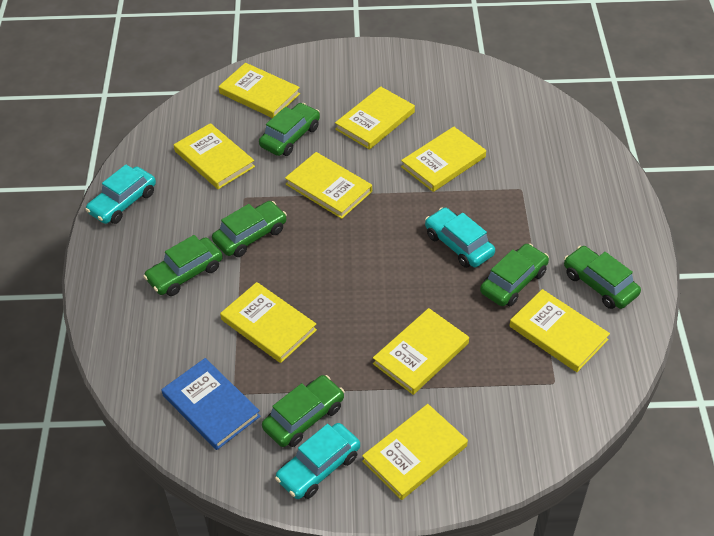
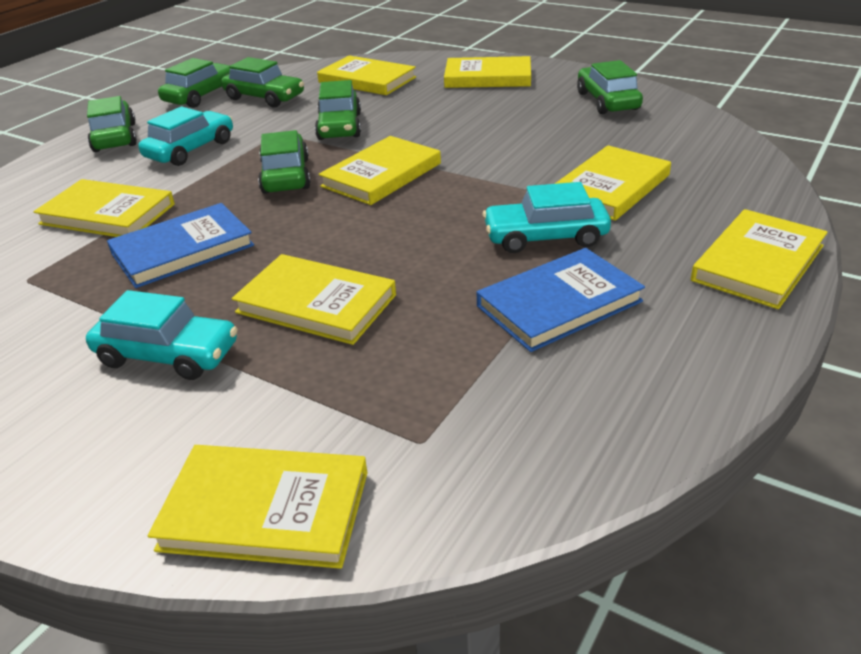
blue book: [162,358,260,450] = 1 -> [107,203,254,288] [477,248,645,352] = 2
yellow book: [174,123,255,189] [218,63,300,118] [220,282,317,363] [285,152,372,219] [335,86,415,150] [362,404,468,500] [373,308,469,395] [401,127,486,192] [509,289,610,372] = 9 -> [33,179,175,237] [148,445,368,569] [232,254,396,345] [317,55,416,95] [319,136,441,205] [444,56,531,88] [555,145,671,221] [691,209,828,309] = 8

